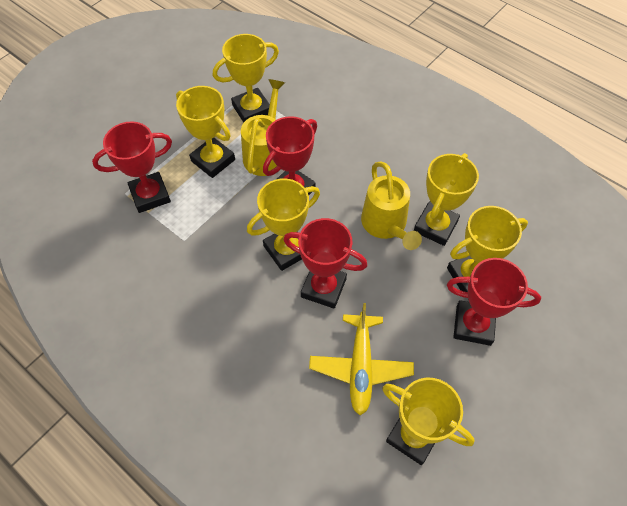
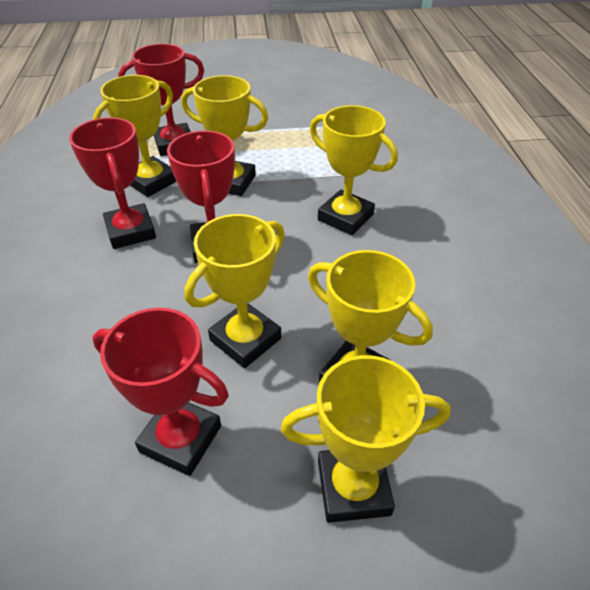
yellow plane: [309,303,414,415] = 1 -> none = 0
yellow watering can: [241,79,285,176] [361,161,422,250] = 2 -> none = 0

